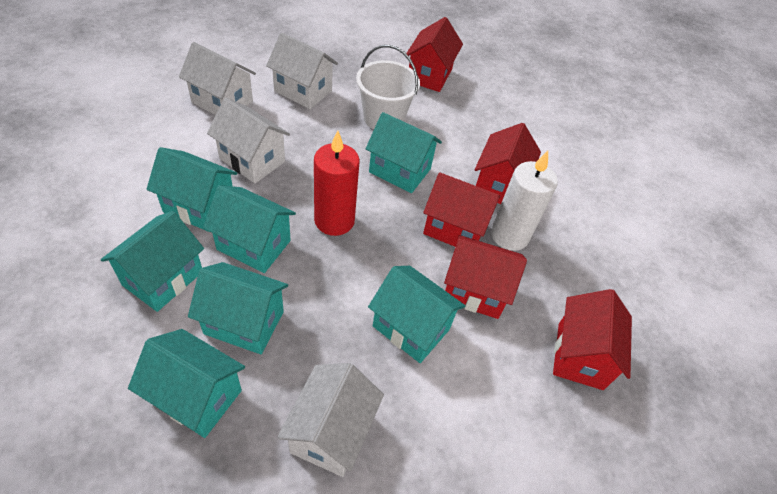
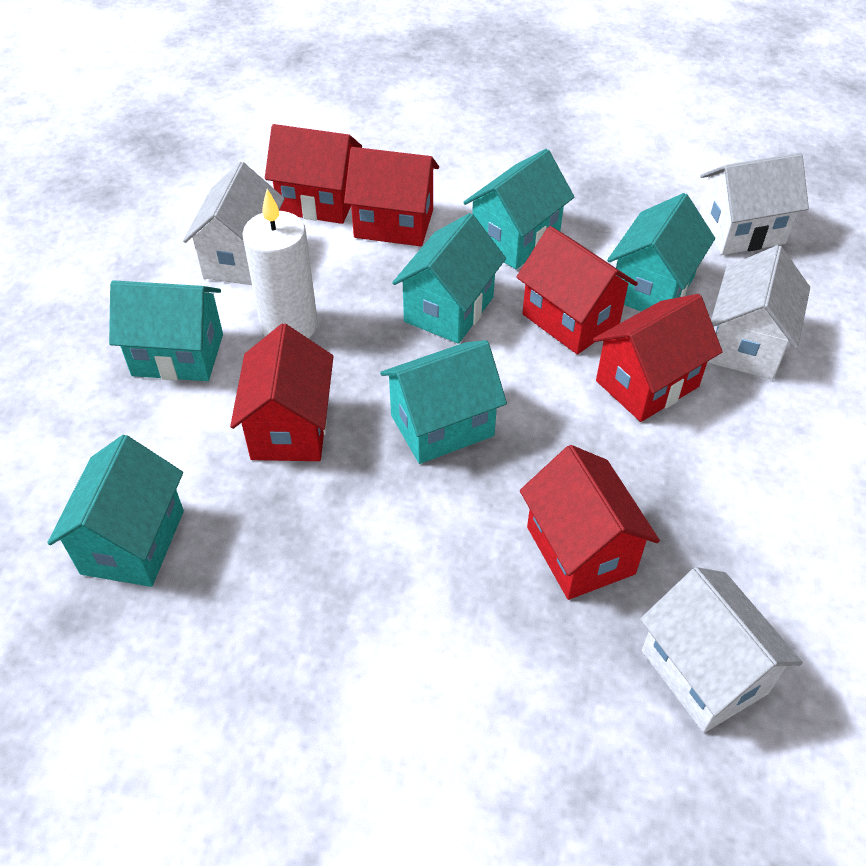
red candle: [314,131,360,236] = 1 -> none = 0
red house: [406,17,463,92] [423,172,500,247] [444,235,527,319] [475,123,541,204] [553,289,632,390] = 5 -> [230,324,333,461] [265,124,362,224] [344,147,439,246] [516,226,638,355] [520,445,660,600] [593,294,723,422] = 6
turquoise house: [101,211,204,312] [128,329,245,438] [147,147,237,232] [188,262,288,354] [203,185,296,273] [366,112,442,193] [368,266,465,363] = 7 -> [47,435,184,587] [109,280,223,381] [380,340,507,464] [392,213,506,344] [463,149,574,269] [607,193,715,311] = 6
white bucket: [356,45,420,129] = 1 -> none = 0

